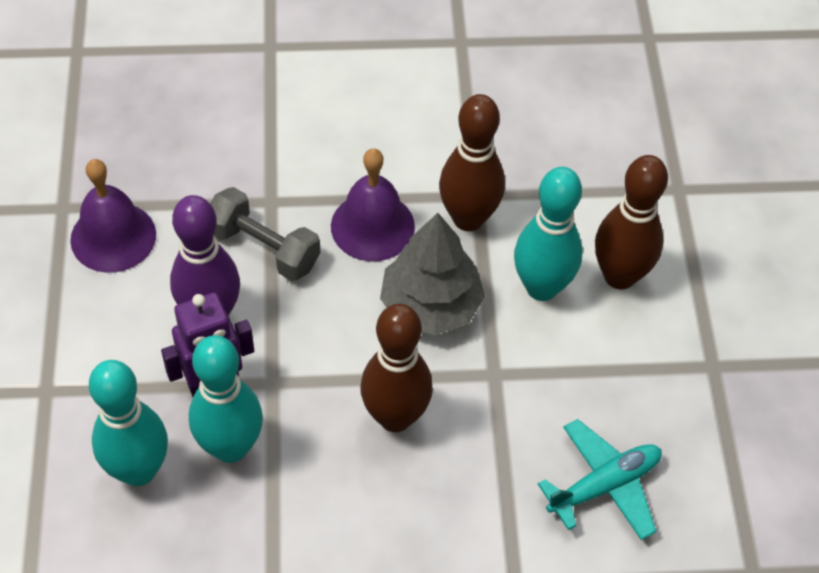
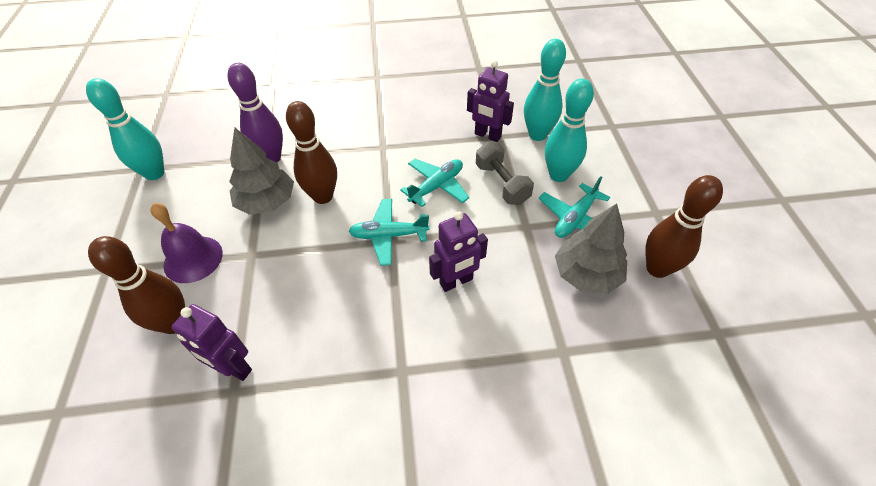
grey tree: [380,213,485,335] = 1 -> [229,127,294,215] [555,204,627,294] = 2
purple bell: [70,159,156,273] [331,148,415,261] = 2 -> [150,203,223,283] = 1
purple robot: [161,292,254,397] = 1 -> [172,304,252,381] [429,211,488,292] [467,60,514,142] = 3
turquoise plane: [538,419,662,540] = 1 -> [349,199,430,266] [400,159,469,207] [539,176,610,238] = 3

